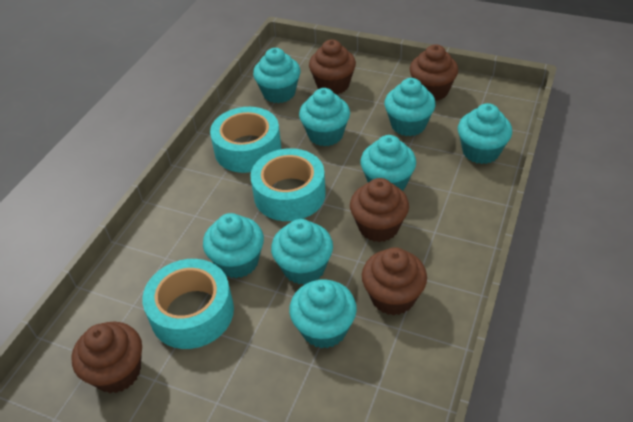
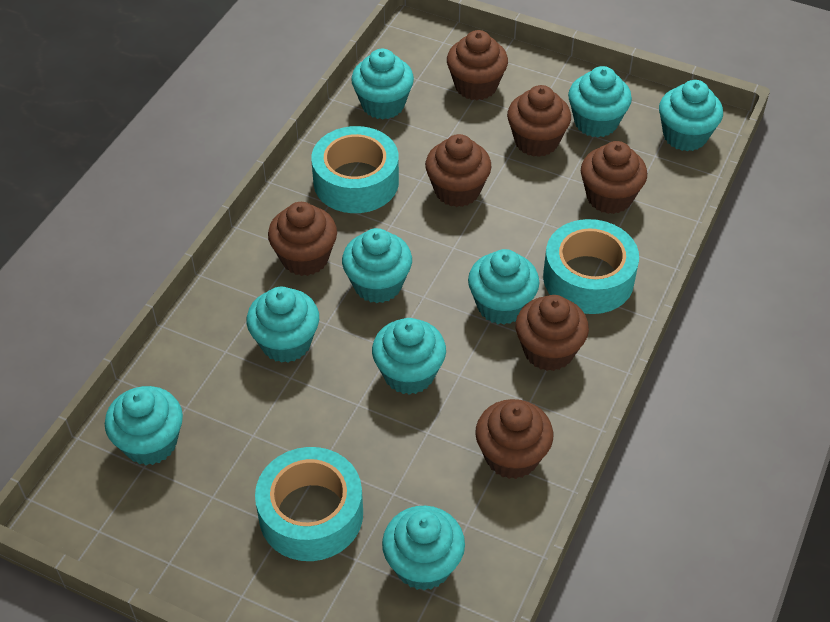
brown cupcake: [71,322,142,393] [309,40,356,94] [350,178,409,242] [362,247,427,316] [410,45,458,101] = 5 -> [268,202,337,276] [425,134,492,207] [447,30,508,100] [475,399,553,479] [507,85,571,157] [515,295,589,371] [581,141,647,214] = 7
turquoise cupcake: [203,213,264,278] [253,48,300,103] [271,219,333,285] [289,279,357,349] [299,88,350,146] [361,135,416,191] [384,78,436,136] [458,103,512,164] = 8 -> [105,386,183,465] [246,287,319,363] [342,228,412,303] [351,49,414,119] [372,318,446,395] [382,506,465,590] [468,249,540,325] [568,66,632,137] [659,80,723,151] = 9

